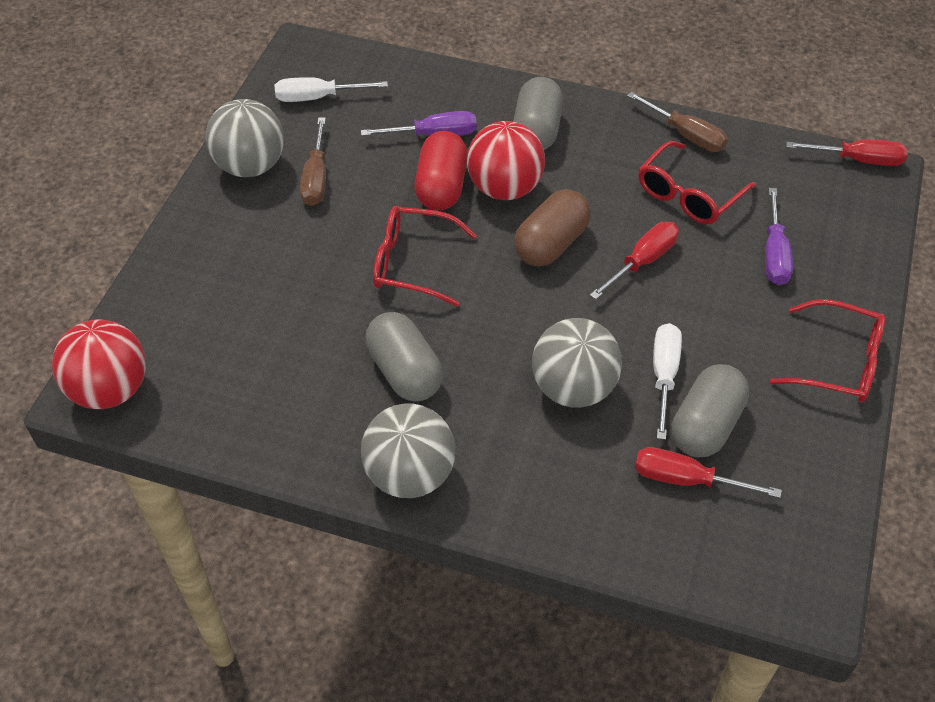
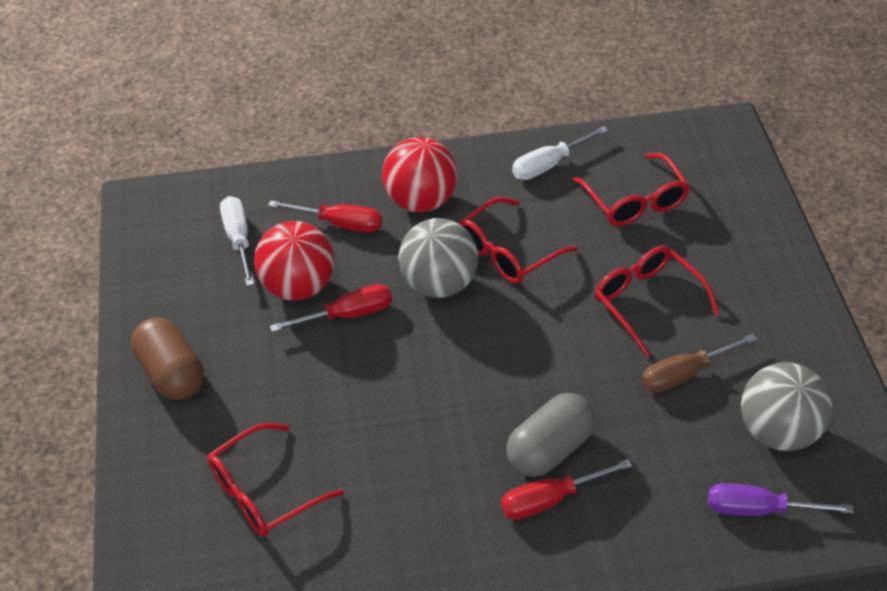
brown screwdriver: [300,117,326,206] [627,92,728,152] = 2 -> [641,334,758,393] = 1
grey ball: [206,99,284,177] [361,404,455,498] [532,318,622,408] = 3 -> [398,218,478,298] [741,362,832,451] = 2
grey capsule: [366,312,443,401] [513,77,563,150] [672,364,749,457] = 3 -> [506,393,595,477] = 1
purple screwdriver: [361,111,477,136] [765,188,793,285] = 2 -> [708,483,854,516] = 1
red capsule: [414,131,467,210] = 1 -> none = 0
red glasses: [373,206,477,307] [638,141,756,224] [770,299,885,403] = 3 -> [207,423,344,537] [459,197,578,284] [573,153,690,226] [595,245,720,357] = 4

